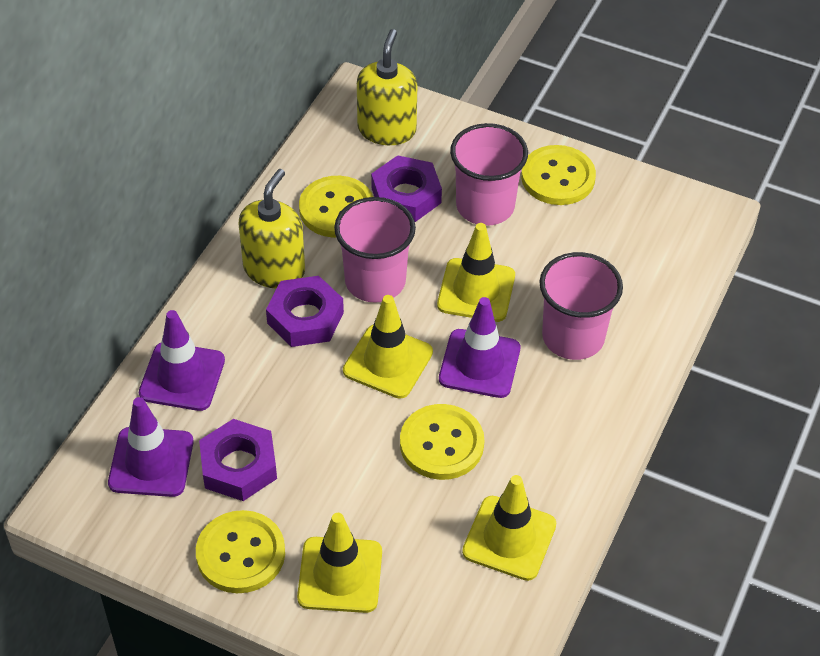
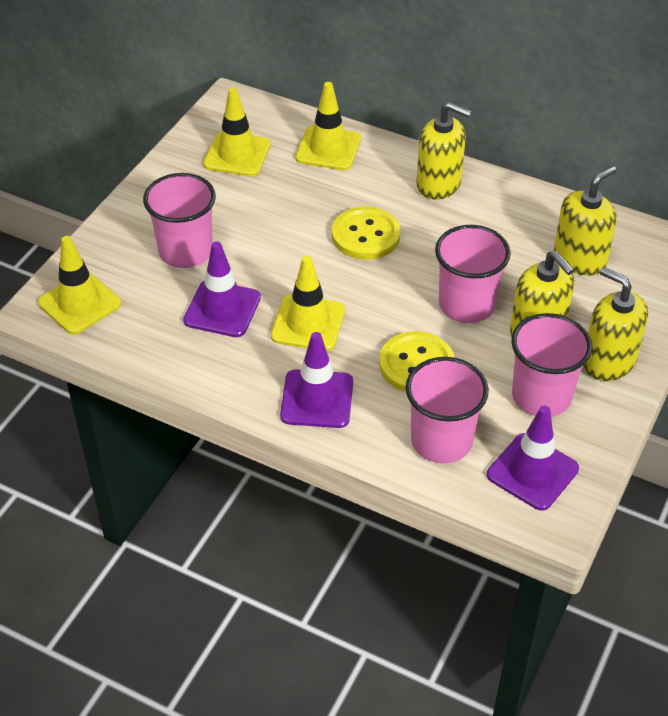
pink cup: [334,197,416,303] [450,123,528,226] [539,252,623,360] = 3 -> [143,173,216,268] [406,357,489,463] [435,225,511,323] [511,313,592,417] = 4
purple nut: [199,419,277,501] [266,276,344,347] [371,155,442,222] = 3 -> none = 0
yellow button: [196,510,285,593] [299,176,373,238] [400,404,484,480] [521,145,596,205] = 4 -> [332,206,400,260] [379,331,455,392] = 2
yellow soap dispenser: [239,169,305,289] [357,29,417,145] = 2 -> [416,102,472,200] [510,251,574,336] [554,166,617,276] [583,267,648,381] = 4

